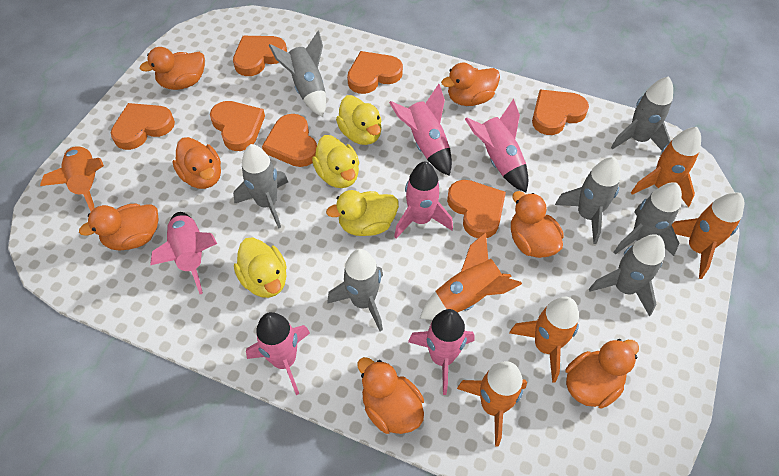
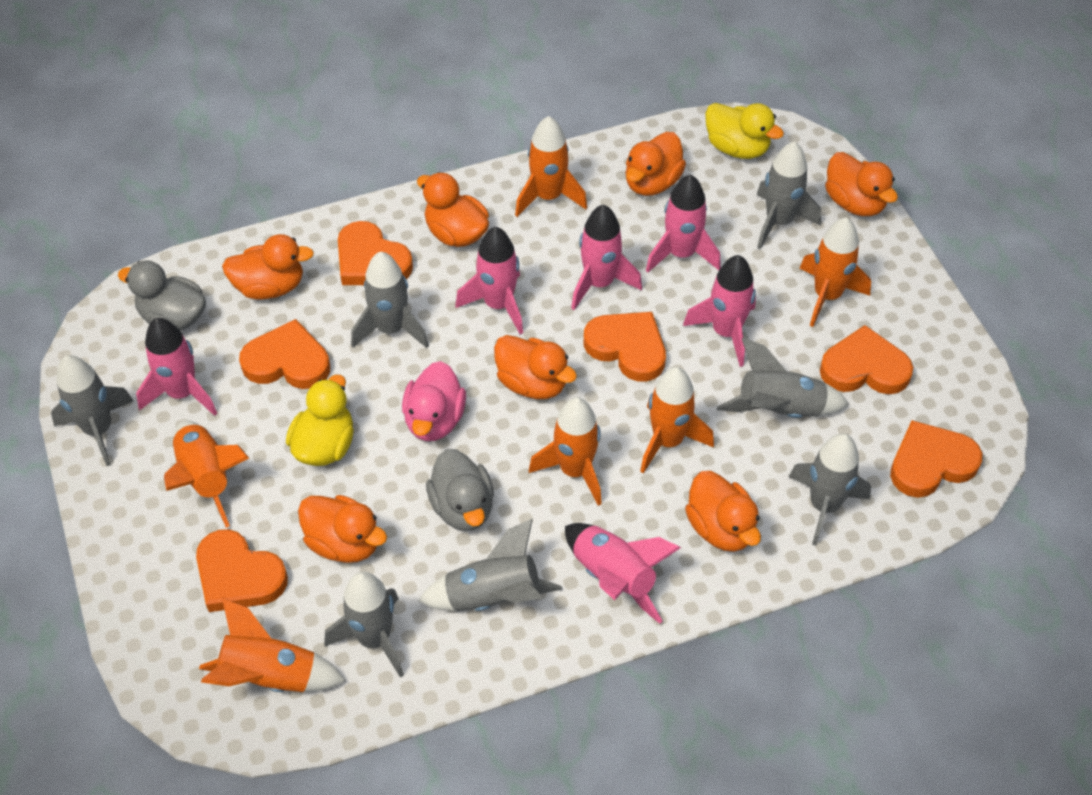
grey duck: none = 0 -> [118,260,206,331] [426,449,494,531] = 2
orange heart: [111,103,175,150] [210,101,265,151] [233,36,287,76] [262,114,317,167] [347,51,403,94] [447,180,506,238] [532,90,589,135] = 7 -> [196,529,288,612] [239,319,330,389] [338,221,413,285] [583,312,666,382] [820,325,913,394] [890,420,982,498] = 6
pink duck: none = 0 -> [402,361,466,441] = 1
yellow duck: [234,238,287,298] [312,135,359,188] [326,190,399,236] [336,95,382,145] = 4 -> [286,375,354,466] [705,103,784,159] = 2

